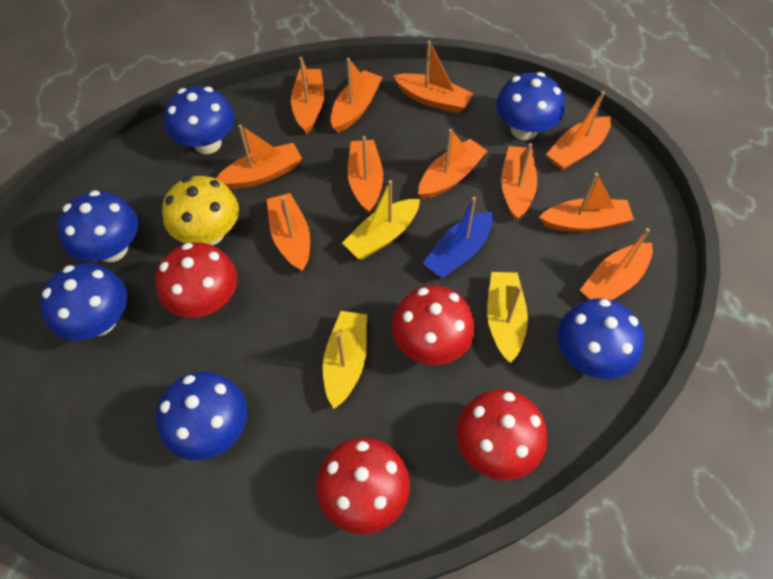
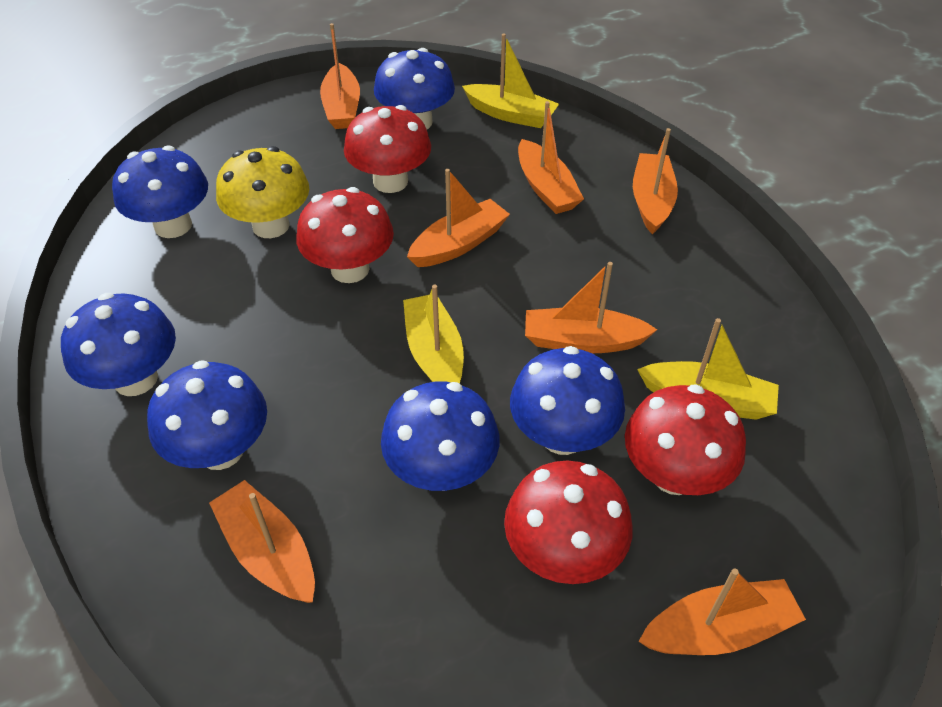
blue boat: [423,197,493,278] = 1 -> none = 0
orange boat: [216,124,302,189] [267,193,310,271] [291,57,324,134] [331,58,383,133] [348,136,383,213] [393,40,473,113] [418,129,487,199] [501,143,537,220] [539,173,634,232] [546,91,611,171] [580,228,653,300] = 11 -> [209,480,315,603] [320,23,360,129] [407,169,510,267] [518,101,584,214] [525,262,657,353] [633,128,678,235] [639,568,806,655] = 7

